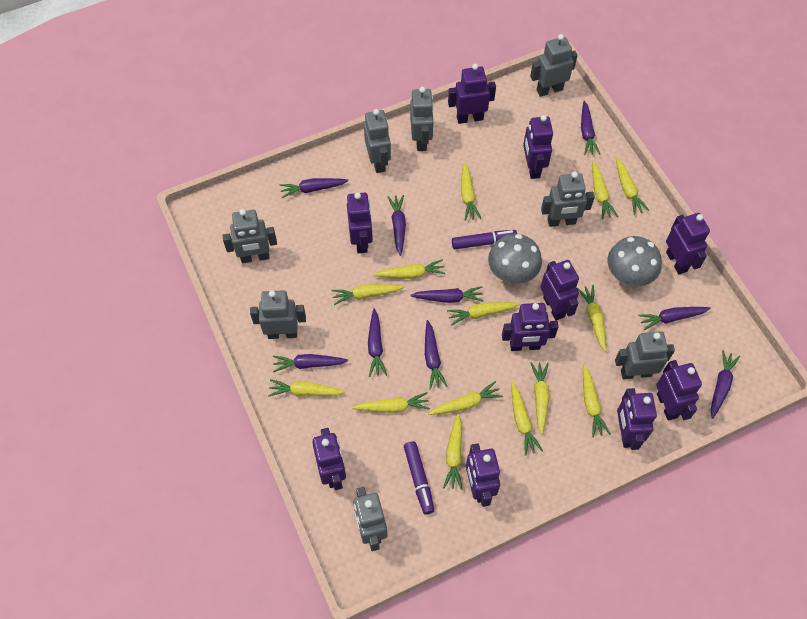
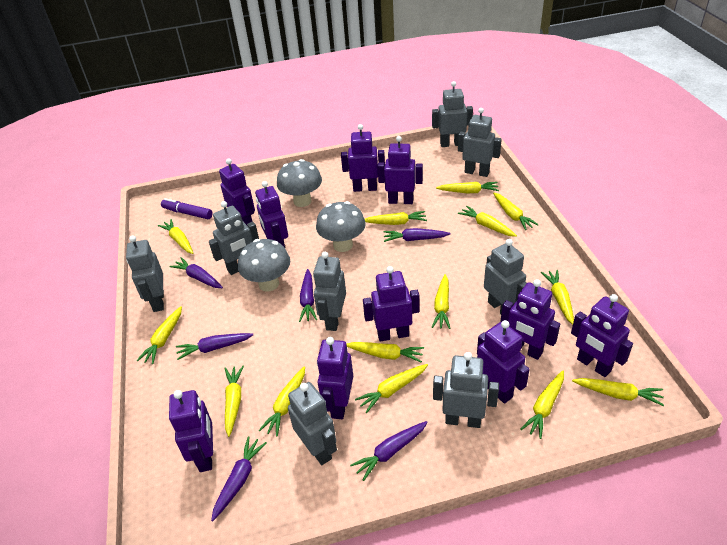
grey mushroom: [488,234,542,284] [608,236,662,286] = 2 -> [238,239,290,292] [277,159,322,207] [316,201,366,252] = 3
purple carrot: [273,354,348,372] [280,178,349,198] [368,308,387,377] [387,195,406,256] [410,286,483,303] [425,320,448,390] [581,101,600,155] [638,307,711,331] [711,350,740,419] = 9 -> [169,257,223,288] [176,333,253,360] [211,436,267,521] [299,269,317,322] [350,421,428,481] [383,228,451,242] = 6
purple marker: [404,441,434,515] [452,230,517,249] = 2 -> [161,198,213,219] = 1

